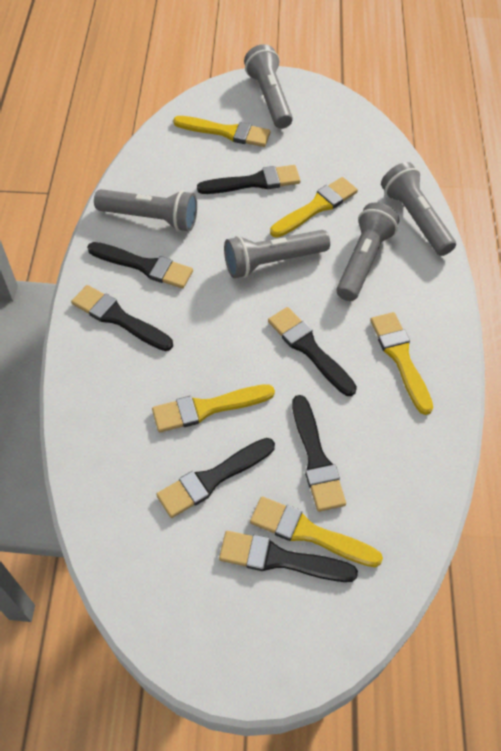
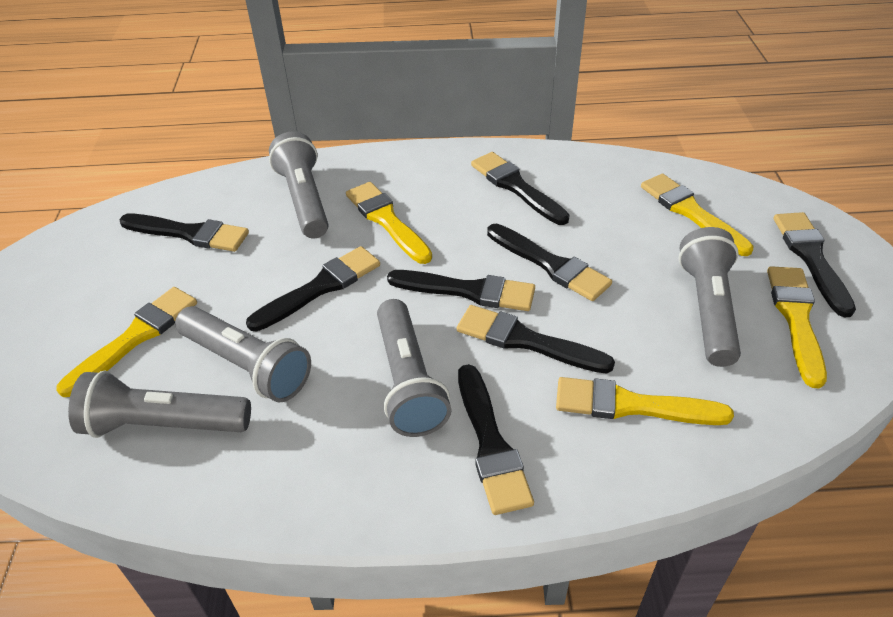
black brush: [71,285,173,351] [87,242,193,289] [156,438,275,518] [197,165,300,194] [219,531,358,582] [268,307,357,396] [292,395,346,512] = 7 -> [119,214,249,252] [246,246,380,332] [387,270,535,311] [457,305,615,374] [458,364,534,515] [471,152,570,225] [487,224,612,301] [773,212,856,318] = 8

